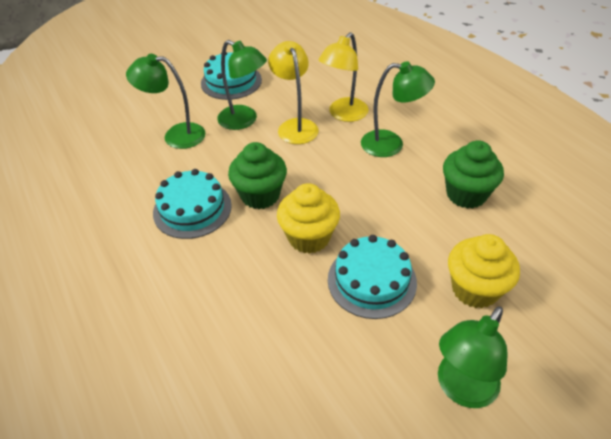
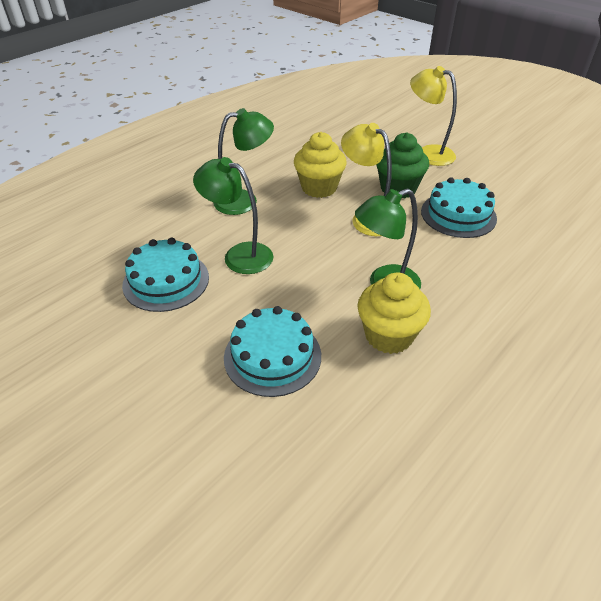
green cupcake: [228,142,287,209] [443,140,504,209] = 2 -> [376,132,429,198] = 1
green lamp: [126,54,205,149] [217,40,267,130] [361,61,435,157] [438,306,507,408] = 4 -> [193,157,273,274] [213,108,274,215] [355,188,421,289] = 3

